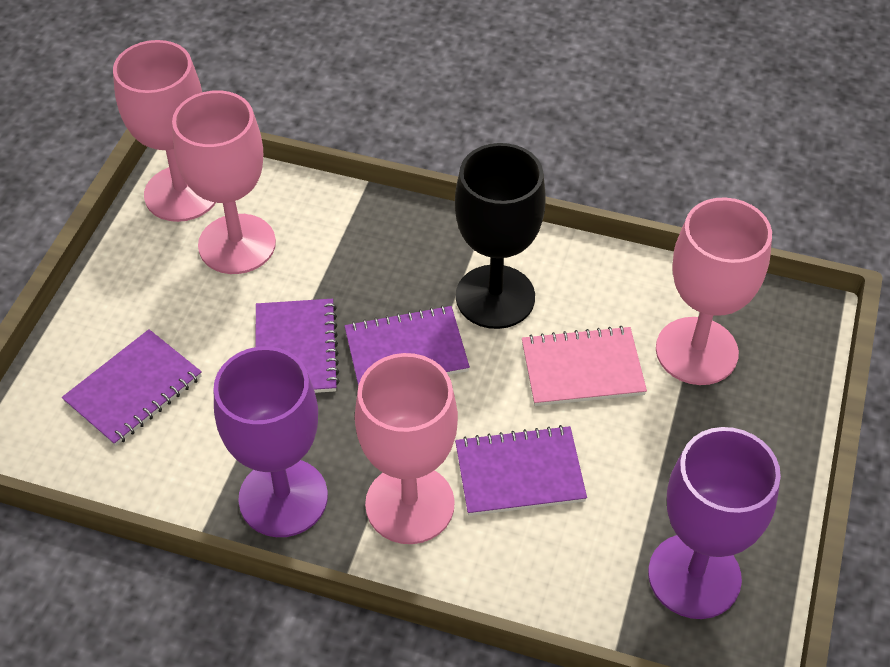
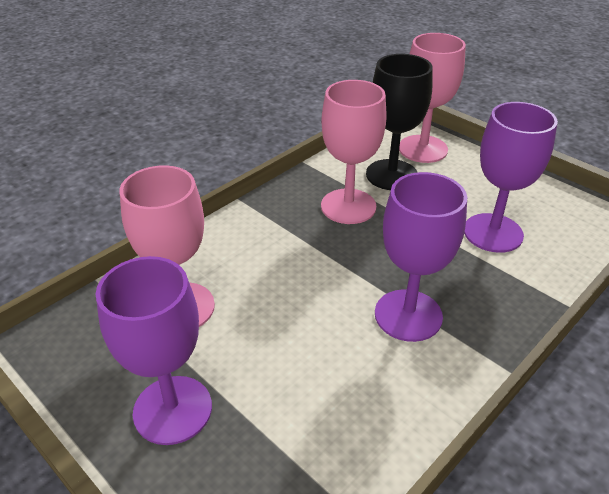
pink goblet: [113,40,216,222] [172,90,276,274] [355,353,458,544] [656,197,772,385] = 4 -> [119,165,215,327] [321,80,387,224] [399,33,466,163] = 3
pink notebook: [522,326,647,406] = 1 -> none = 0
purple goblet: [214,346,328,537] [648,427,781,619] = 2 -> [96,256,212,445] [375,172,467,342] [464,102,558,253] = 3
purple notebook: [62,329,202,446] [256,299,340,393] [345,305,470,385] [455,425,587,516] = 4 -> none = 0

